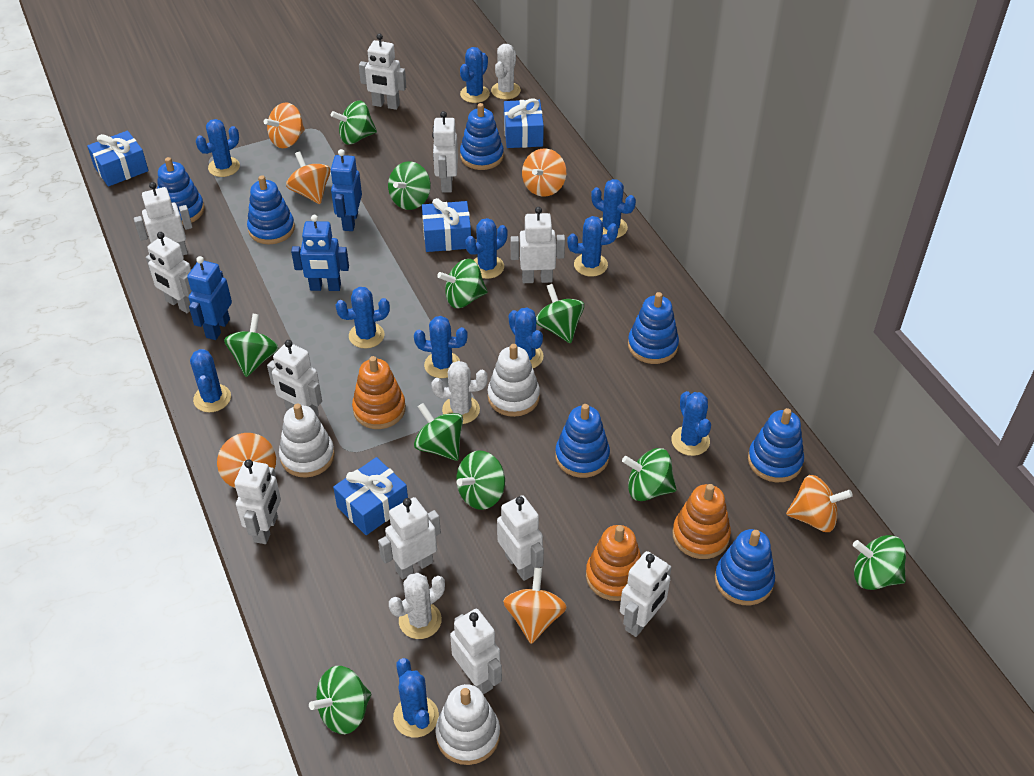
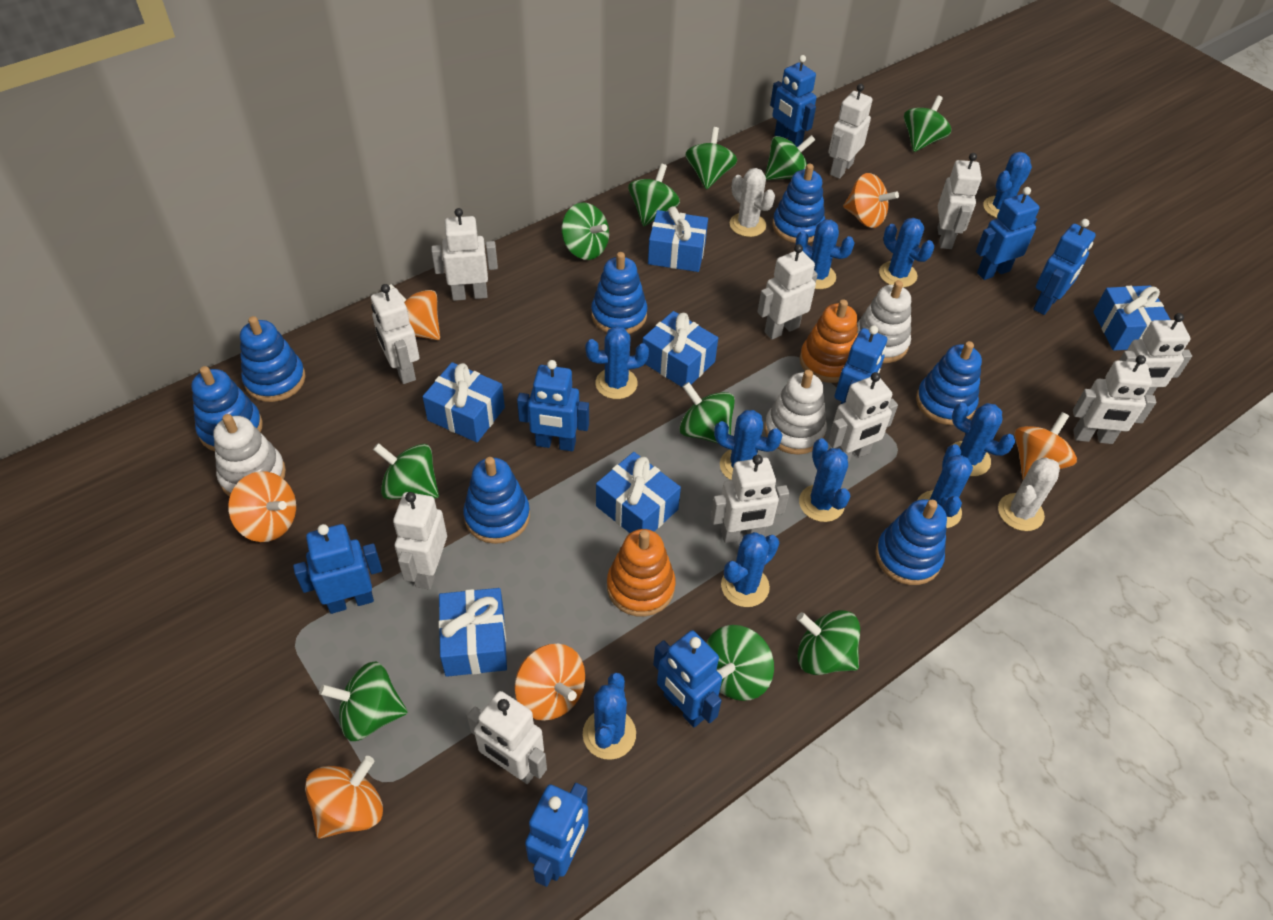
blue cactus: [190,349,231,412] [196,119,240,177] [336,287,390,349] [393,658,439,737] [414,316,468,378] [460,47,490,103] [465,218,507,279] [509,307,544,368] [567,216,618,277] [591,179,636,238] [672,391,711,456] = 11 -> [583,672,636,760] [585,326,649,399] [714,410,782,480] [721,532,779,607] [796,219,855,289] [799,438,851,522] [879,218,934,287] [917,444,973,528] [952,403,1015,476] [983,152,1032,218] = 10
blue gift: [87,131,148,187] [333,457,408,535] [422,198,471,252] [504,99,544,148] = 4 -> [423,362,505,442] [438,588,507,677] [596,452,681,533] [643,311,718,388] [648,206,708,272] [1093,286,1170,351] = 6
blue robot: [187,256,232,340] [291,215,349,291] [330,149,362,231] = 3 -> [293,524,382,614] [517,360,589,451] [525,783,588,887] [653,630,722,727] [770,55,816,147] [835,325,887,404] [976,187,1040,280] [1033,219,1096,315] = 8
orange stacking toy: [352,356,406,429] [586,525,641,601] [672,484,731,559] = 3 -> [607,529,675,617] [800,299,858,383] = 2
white cactus: [389,573,445,639] [432,361,488,424] [491,44,521,100] = 3 -> [730,168,775,237] [998,457,1060,531] = 2

